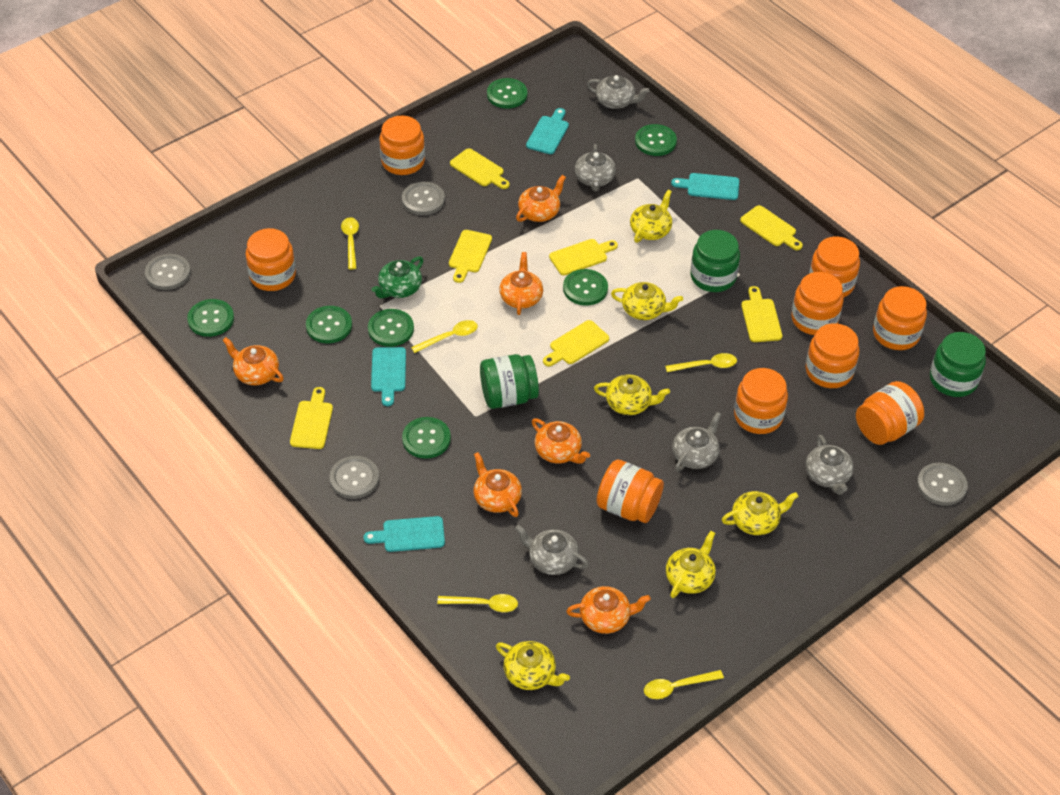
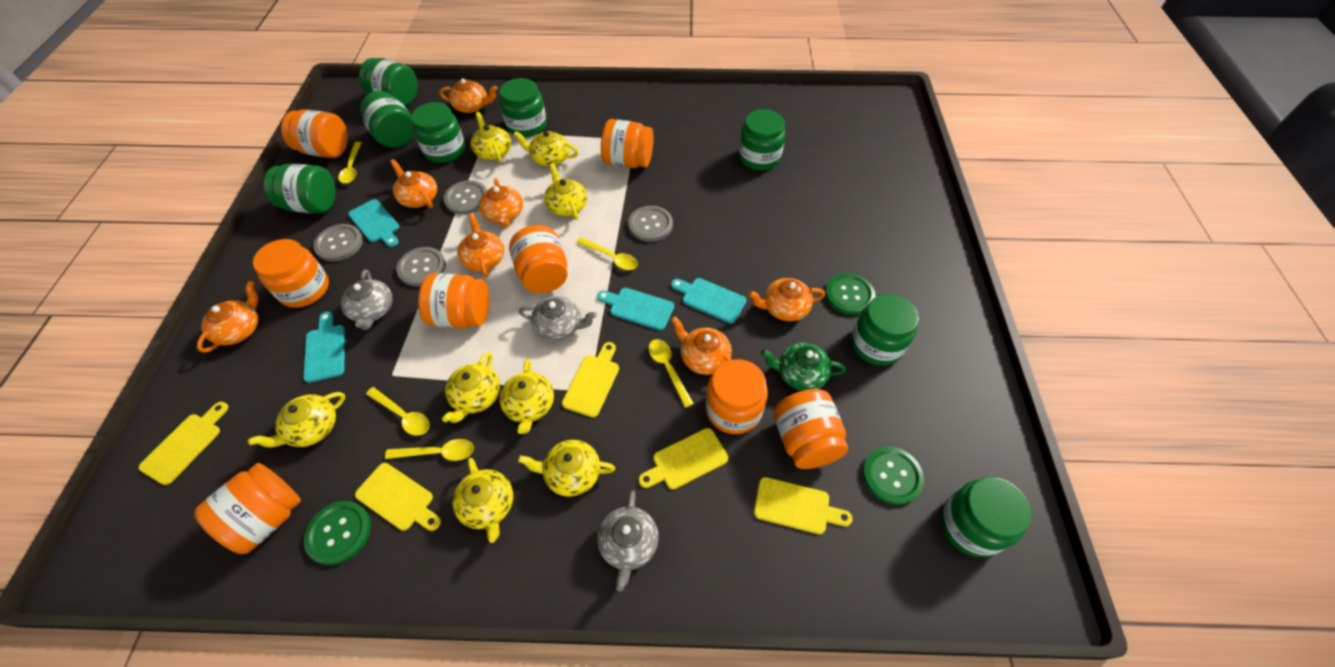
green button: [187,299,234,337] [306,306,352,343] [368,309,414,347] [402,417,451,459] [487,78,527,109] [563,269,608,306] [635,124,677,156] = 7 -> [304,501,371,565] [825,273,875,315] [862,446,924,505] = 3
green jar: [480,354,539,409] [690,230,740,292] [930,332,986,397] = 3 -> [264,164,336,214] [359,58,418,106] [360,91,414,148] [411,102,465,163] [500,78,547,137] [739,109,786,170] [851,294,919,366] [940,477,1032,557] = 8
grey teapot: [515,525,589,575] [575,144,616,191] [587,75,650,109] [672,412,721,472] [806,435,854,495] = 5 -> [341,269,393,330] [519,296,597,341] [597,491,659,592] = 3
orange jar: [245,228,296,291] [379,116,425,175] [597,460,664,523] [734,368,788,434] [791,272,844,335] [806,323,859,388] [809,237,860,297] [856,381,924,445] [873,286,927,350] = 9 -> [194,463,301,554] [253,239,329,308] [281,109,348,158] [418,273,489,328] [509,225,568,293] [601,119,654,168] [706,359,768,434] [773,389,848,469] = 8
orange teapot: [222,337,284,385] [474,452,522,517] [499,252,543,315] [516,175,566,222] [532,418,590,464] [566,586,651,634] = 6 -> [197,281,258,353] [390,159,437,208] [439,79,498,113] [457,213,504,278] [479,178,523,228] [671,316,732,375] [748,278,825,321] = 7
yellow cutting board: [290,387,333,449] [449,230,492,283] [450,148,510,189] [543,320,609,367] [549,239,618,275] [740,205,803,250] [741,286,782,342] = 7 -> [139,402,228,485] [355,463,441,531] [562,342,619,417] [639,428,728,490] [754,477,852,534] = 5
yellow teapot: [496,641,570,690] [594,374,670,415] [611,282,683,320] [630,190,672,243] [666,531,716,598] [722,491,799,535] = 6 -> [248,392,345,448] [442,352,500,423] [452,458,513,543] [471,112,511,163] [499,359,554,434] [514,131,578,166] [518,440,615,497] [544,163,587,220] = 8

